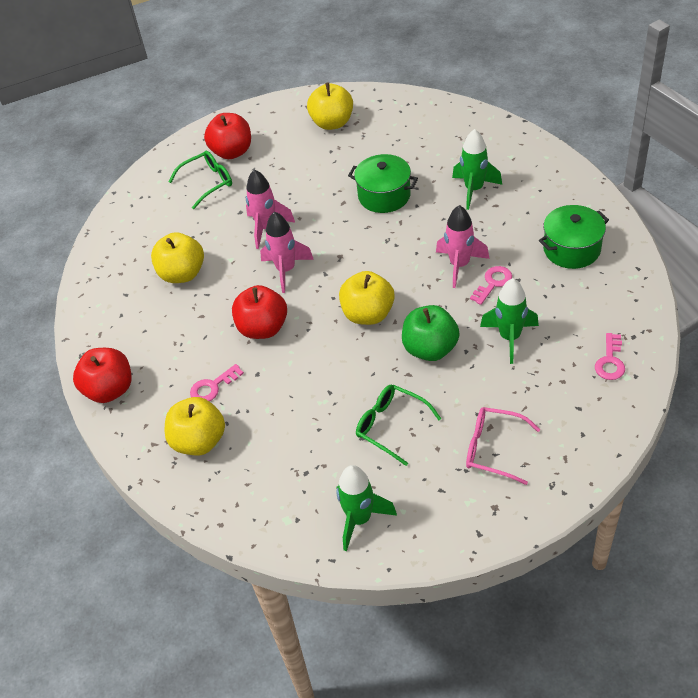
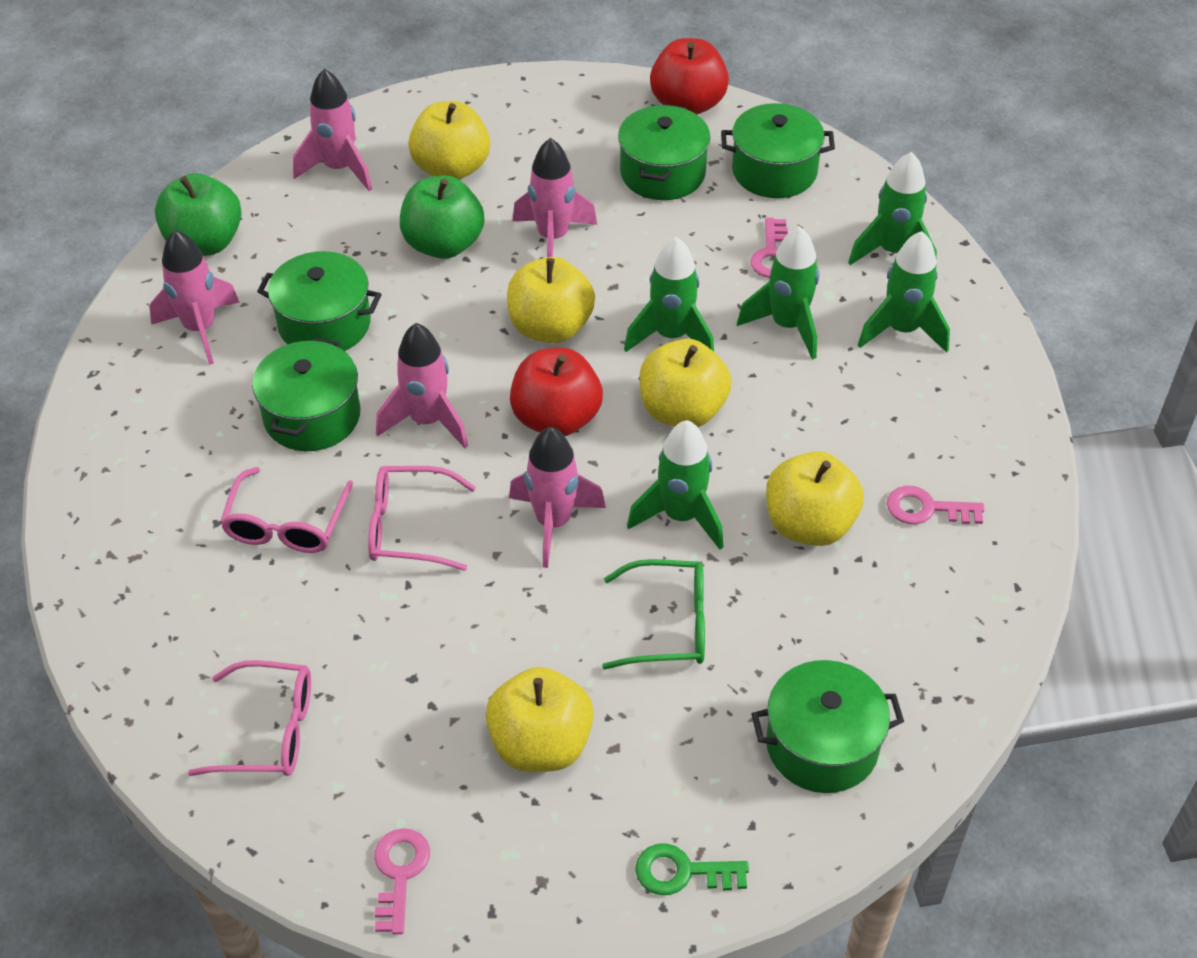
green apple: [402,305,460,361] = 1 -> [155,173,242,256] [400,175,484,259] = 2
green glasses: [169,150,232,209] [356,385,441,466] = 2 -> [602,559,705,669] = 1
green key: none = 0 -> [635,843,749,895] = 1
green pot: [348,154,418,213] [539,205,609,269] = 2 -> [252,338,360,451] [257,251,381,351] [618,104,710,200] [721,103,835,198] [752,660,904,793] = 5
green rocket: [337,465,397,551] [452,129,502,210] [480,278,539,364] = 3 -> [624,237,714,352] [627,420,723,550] [737,226,820,360] [848,152,937,265] [858,231,950,353] = 5
pink glasses: [466,407,540,485] = 1 -> [188,660,311,776] [220,467,354,553] [368,466,476,571] = 3
pink rocket: [246,169,295,249] [260,212,314,293] [436,205,490,288] = 3 -> [149,230,240,365] [293,69,372,191] [376,323,468,448] [509,427,606,568] [513,138,597,257] = 5
red apple: [73,348,132,403] [204,113,251,159] [232,285,287,339] = 3 -> [510,348,603,436] [650,38,729,114] = 2
yellow apple: [151,232,204,283] [165,397,225,456] [307,82,353,130] [339,271,395,325] = 4 -> [408,101,490,180] [486,667,594,772] [507,257,595,343] [640,339,732,427] [766,451,864,546] = 5

